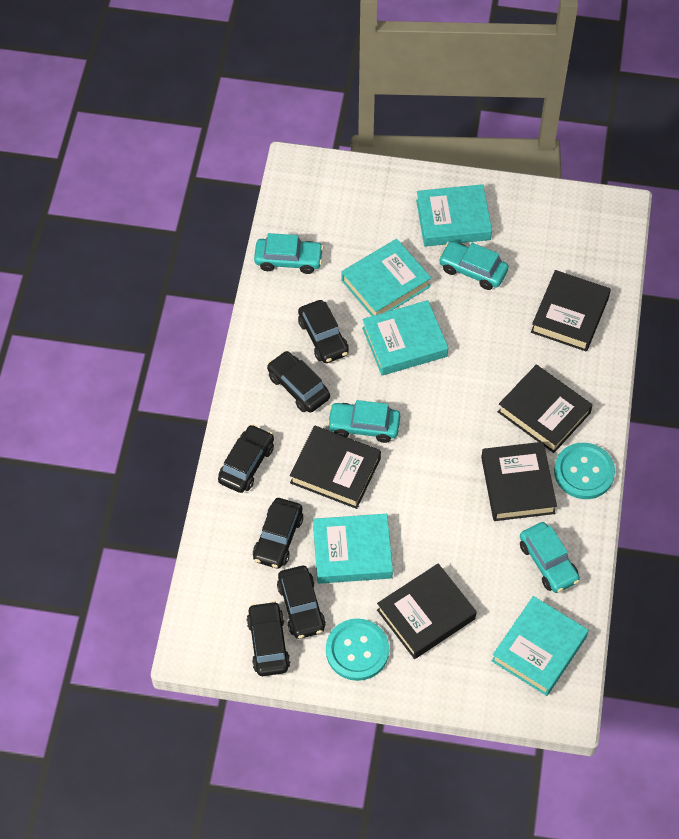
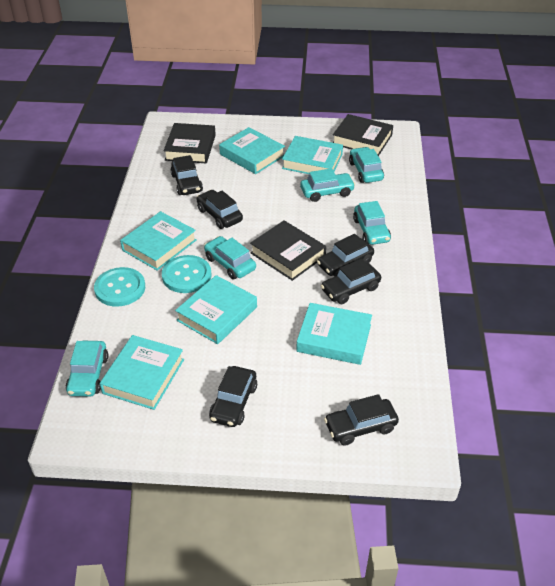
black book: [290,426,381,509] [377,564,477,659] [481,442,557,521] [498,365,593,453] [531,270,611,352] = 5 -> [164,123,216,163] [250,220,326,281] [333,114,393,156] = 3
turquoise book: [313,514,393,584] [341,239,431,316] [362,300,448,376] [416,184,492,247] [492,596,589,696] = 5 -> [100,335,184,410] [120,211,197,271] [175,275,257,344] [219,127,285,174] [282,136,343,174] [296,303,372,365] = 6
turquoise car: [254,233,324,274] [327,400,400,443] [438,241,509,290] [520,522,580,593] = 4 -> [66,341,108,397] [204,236,256,279] [300,168,355,202] [349,147,384,183] [353,201,391,245] = 5

